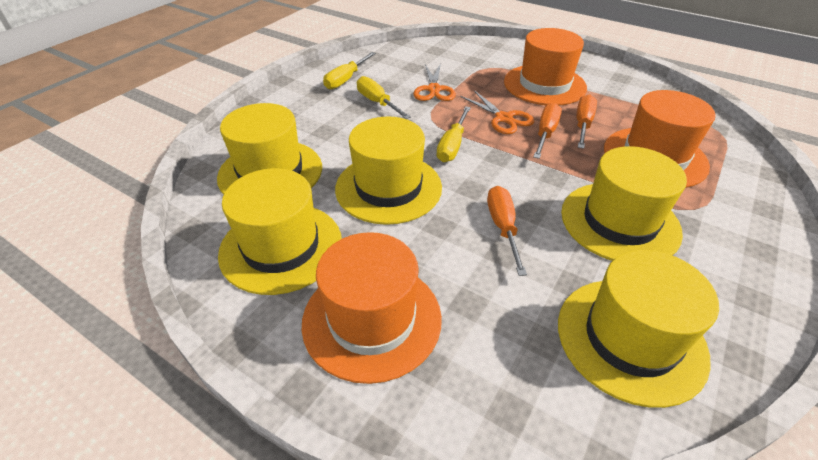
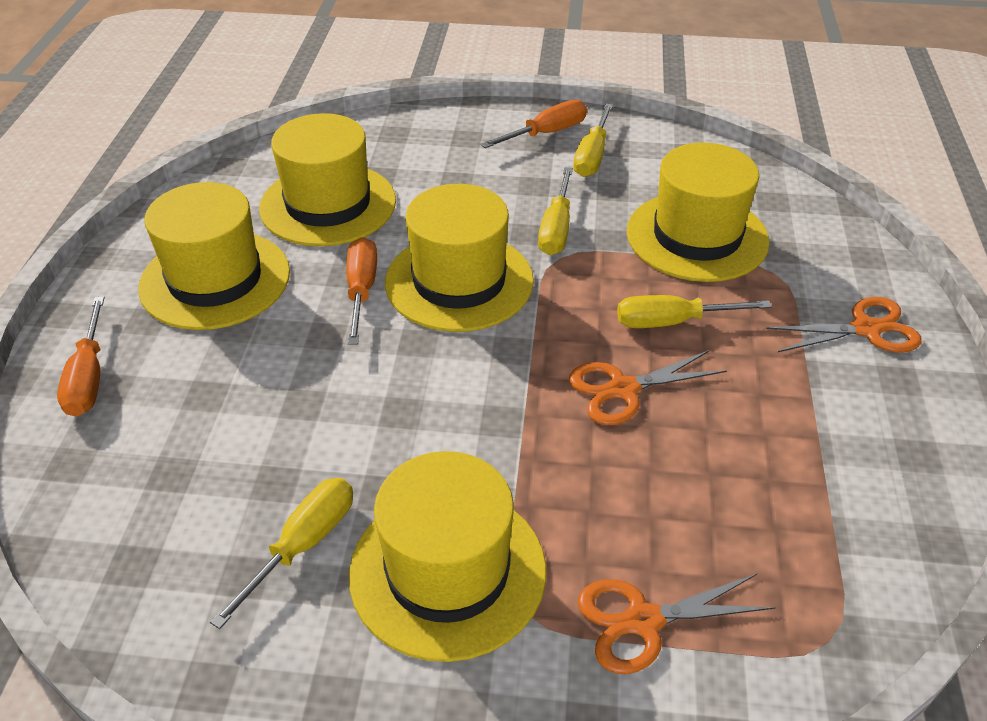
orange hat: [302,232,442,384] [504,28,587,106] [604,90,716,188] = 3 -> none = 0
orange scissors: [413,63,456,101] [460,90,535,134] = 2 -> [569,350,727,425] [578,574,776,674] [766,297,922,353] = 3
yellow screwdriver: [323,52,376,89] [357,76,411,119] [436,106,471,162] = 3 -> [210,478,353,629] [538,167,573,255] [573,104,613,177] [617,295,772,328] = 4

